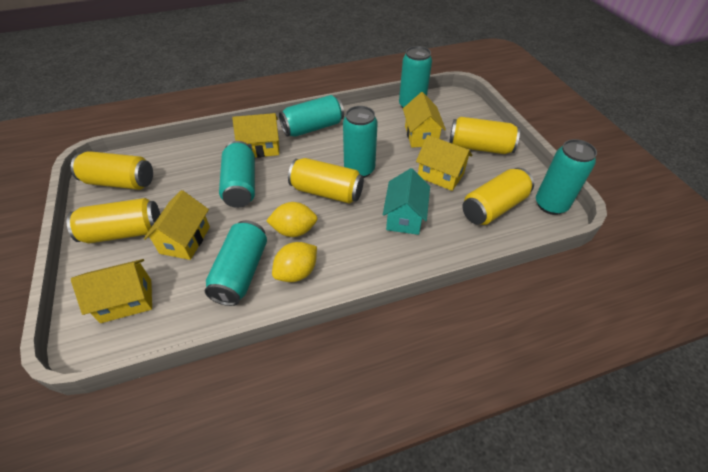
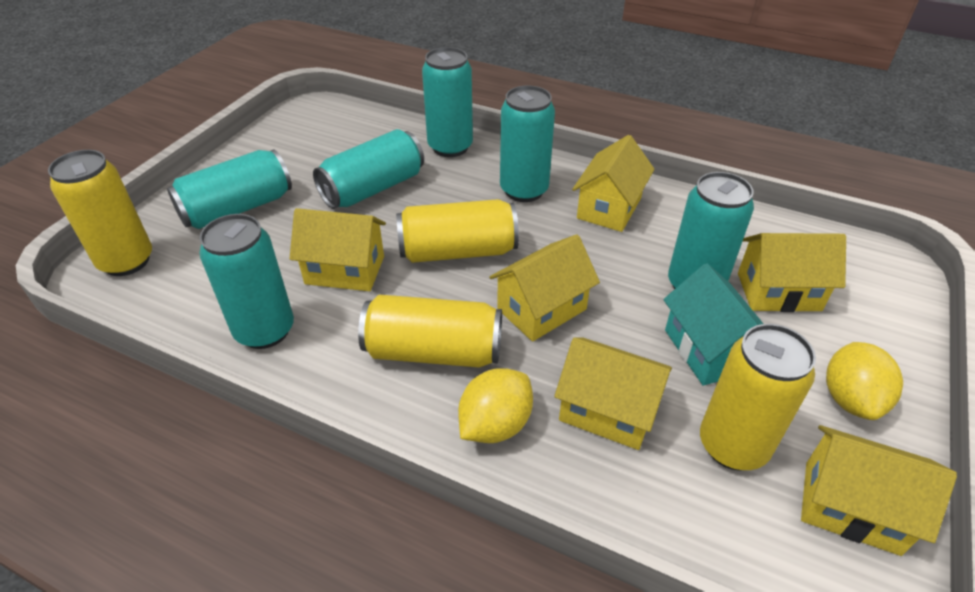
yellow can: [67,198,160,243] [71,151,153,190] [288,158,364,204] [449,117,520,154] [462,168,534,225] = 5 -> [48,150,152,276] [358,295,502,368] [396,199,519,263] [700,324,816,470] = 4
yellow house: [71,259,152,323] [144,190,210,260] [232,113,279,158] [403,92,446,148] [416,135,472,191] = 5 -> [289,208,386,291] [489,234,600,342] [554,338,672,450] [572,135,655,232] [738,233,846,312] [801,425,957,556] = 6

